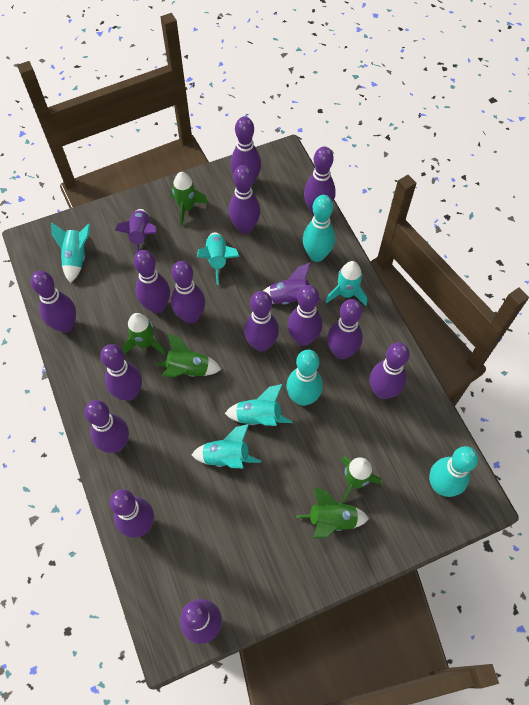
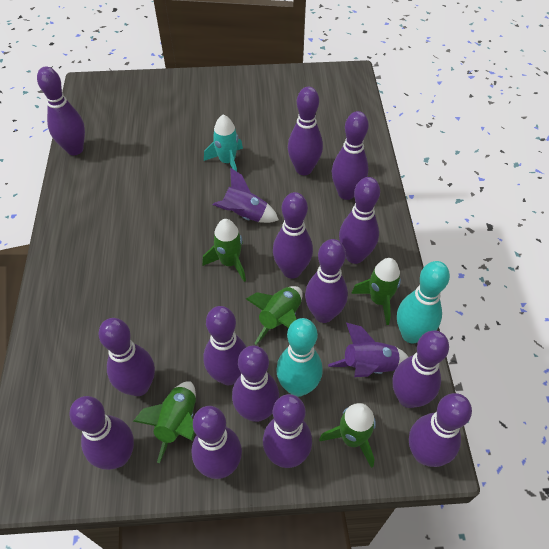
turquoise bowling pin: [286,350,323,406] [303,195,335,262] [429,446,478,497] = 3 -> [276,318,323,397] [397,261,450,344] = 2
turquoise rocket: [51,222,90,283] [192,424,261,468] [197,232,240,285] [225,384,293,426] [326,261,367,306] = 5 -> [204,114,243,171] = 1

